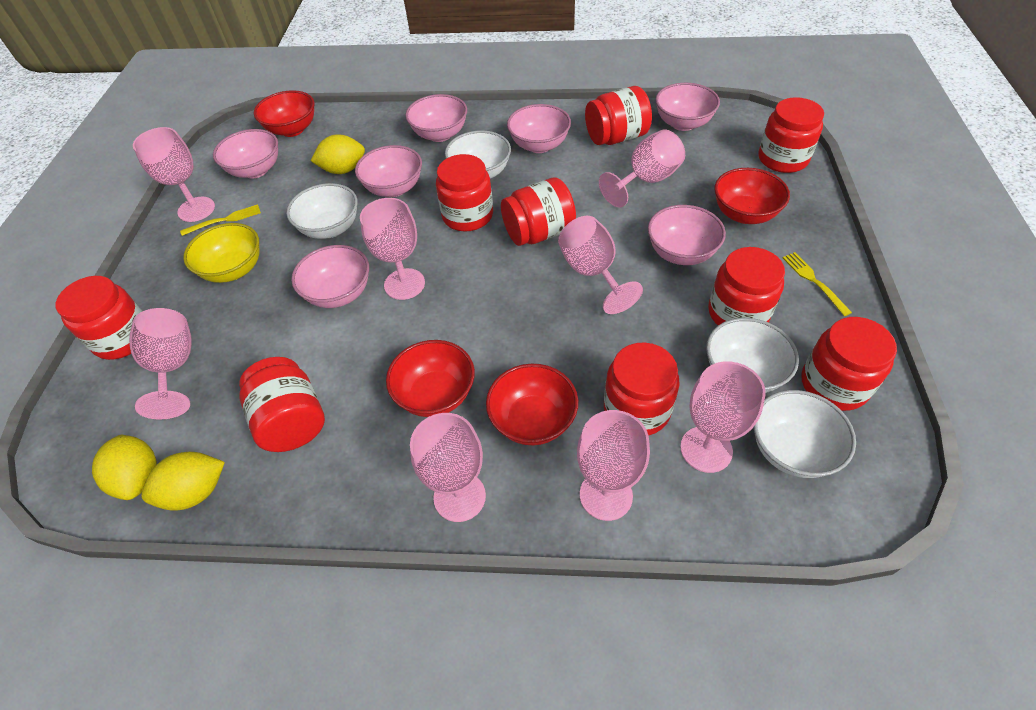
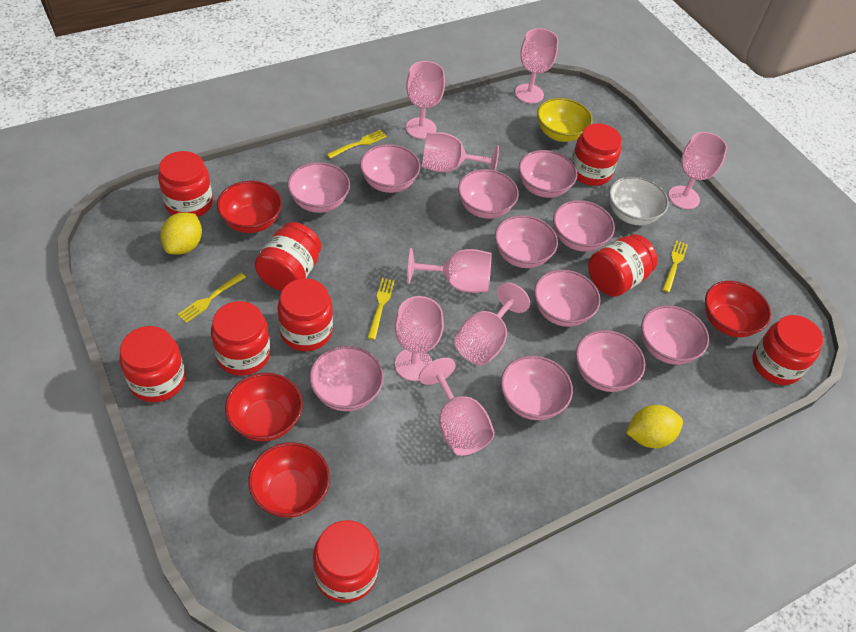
pink bowl: [213,129,278,179] [291,245,369,308] [355,145,422,197] [405,94,467,142] [507,104,571,153] [648,205,726,265] [656,83,720,131] = 7 -> [287,162,350,213] [310,346,384,411] [360,144,420,193] [458,169,519,219] [495,215,558,268] [501,355,573,420] [519,150,577,198] [534,269,600,327] [553,200,615,252] [576,330,646,392] [641,305,709,365] = 11
white bowl: [286,183,358,239] [445,130,511,179] [706,318,799,393] [753,390,856,478] = 4 -> [609,176,669,225] = 1
yellow fork: [180,204,261,236] [782,252,852,316] = 2 -> [177,273,246,323] [326,130,387,159] [367,278,395,340] [662,240,688,293] = 4
yellow lemon: [92,435,157,500] [141,452,225,511] [311,134,365,174] = 3 -> [160,212,202,254] [626,405,683,448] = 2

